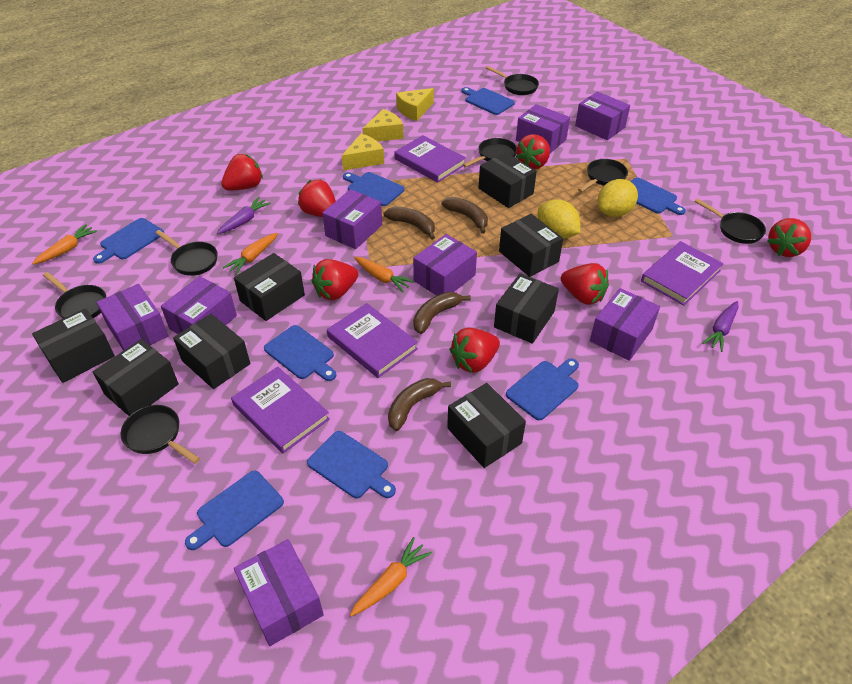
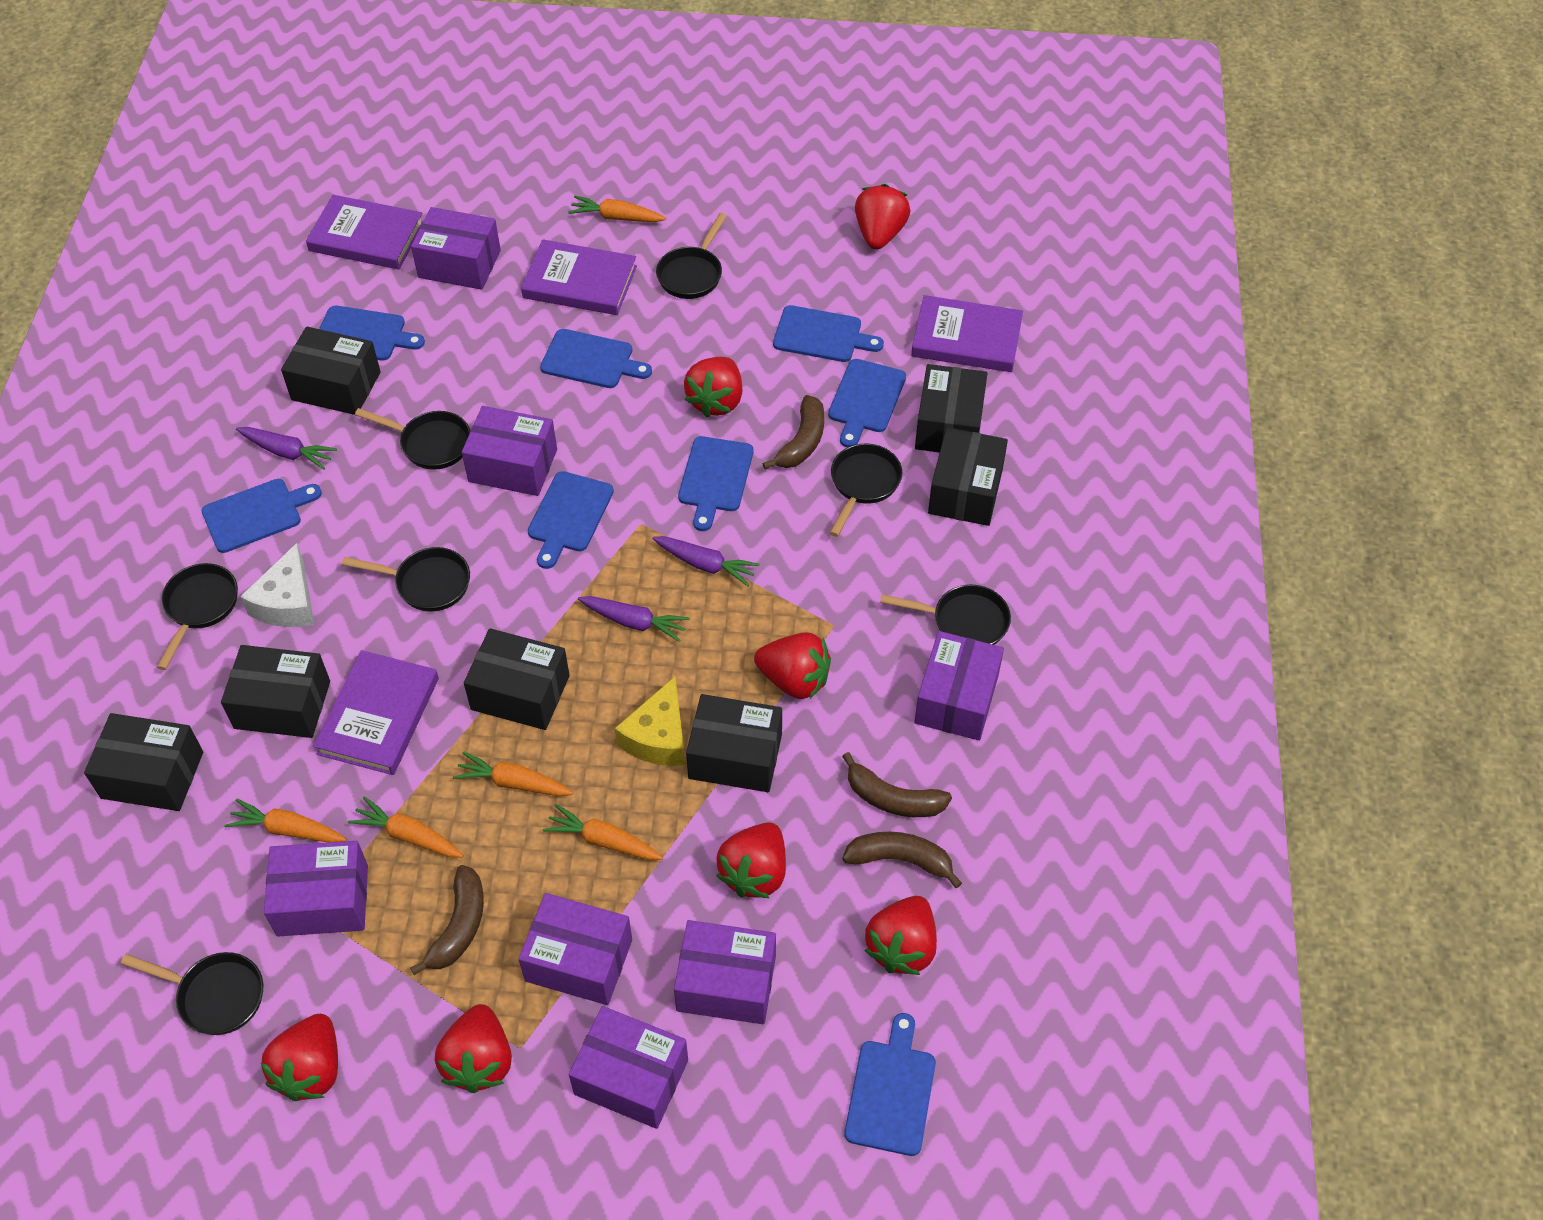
black box: [32,308,115,383] [93,339,179,416] [173,314,250,389] [234,253,305,321] [447,383,526,468] [479,152,537,208] [494,273,559,344] [499,214,563,277] = 8 -> [84,713,203,811] [221,645,330,738] [281,327,381,415] [464,628,570,730] [686,694,782,792] [915,364,988,453] [928,427,1008,526] = 7
orange carrot: [32,224,97,264] [223,233,278,275] [350,537,432,616] [354,257,414,292] = 4 -> [224,799,347,842] [348,796,464,858] [453,751,574,796] [543,804,663,860] [568,196,666,222] = 5
purple box: [97,284,169,351] [161,276,237,334] [234,539,324,646] [322,189,382,249] [413,234,477,295] [516,104,570,153] [575,92,630,140] [590,288,660,361] = 8 -> [264,841,368,936] [411,207,501,290] [462,406,557,496] [519,893,632,1005] [569,1006,688,1129] [674,920,776,1024] [914,631,1004,741] = 7
purple carrot: [217,197,271,234] [702,301,738,352] = 2 -> [236,427,337,470] [578,596,690,642] [652,536,760,586] = 3
white cheese: none = 0 -> [240,543,314,627] = 1
yellow cheese: [342,134,384,170] [362,109,404,142] [396,88,434,121] = 3 -> [615,676,685,766] = 1
yellow lemon: [538,200,580,239] [598,179,638,217] = 2 -> none = 0

